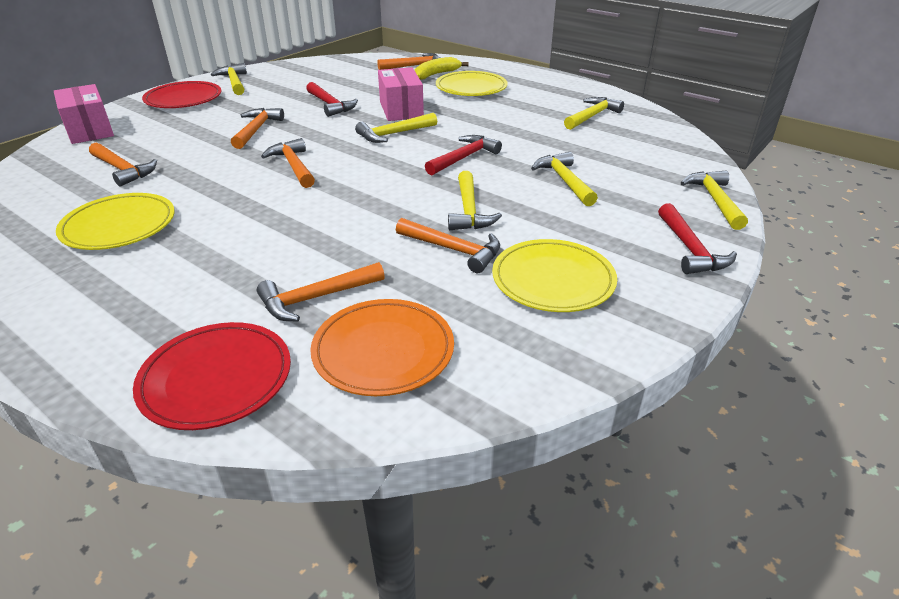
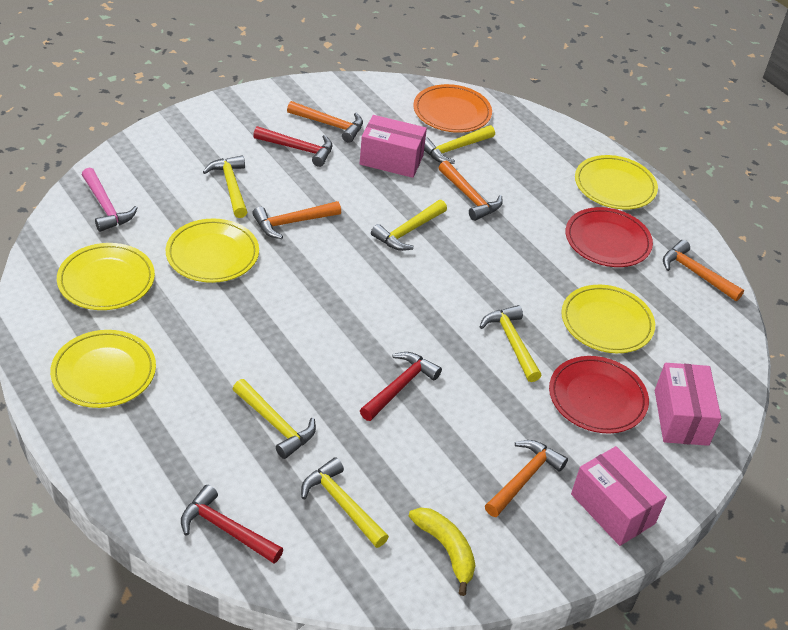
orange hammer: [89,143,157,187] [231,108,284,149] [257,262,385,321] [261,138,315,188] [377,53,440,70] [396,218,500,273] = 6 -> [252,201,341,239] [287,101,363,143] [439,161,503,221] [485,440,568,517] [663,240,744,301] = 5
pink box: [54,84,114,144] [378,67,424,121] = 2 -> [360,115,427,178] [571,446,667,546] [655,363,721,446] = 3
pink hammer: none = 0 -> [82,168,138,232] = 1
yellow plate: [56,193,175,250] [436,71,508,96] [492,239,617,312] = 3 -> [50,330,156,408] [57,243,155,310] [166,219,259,283] [562,285,655,353] [575,155,658,209] = 5

